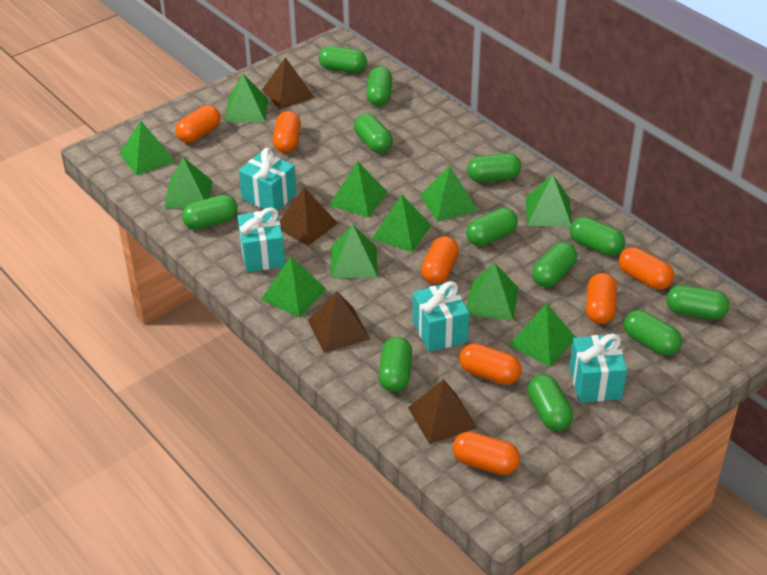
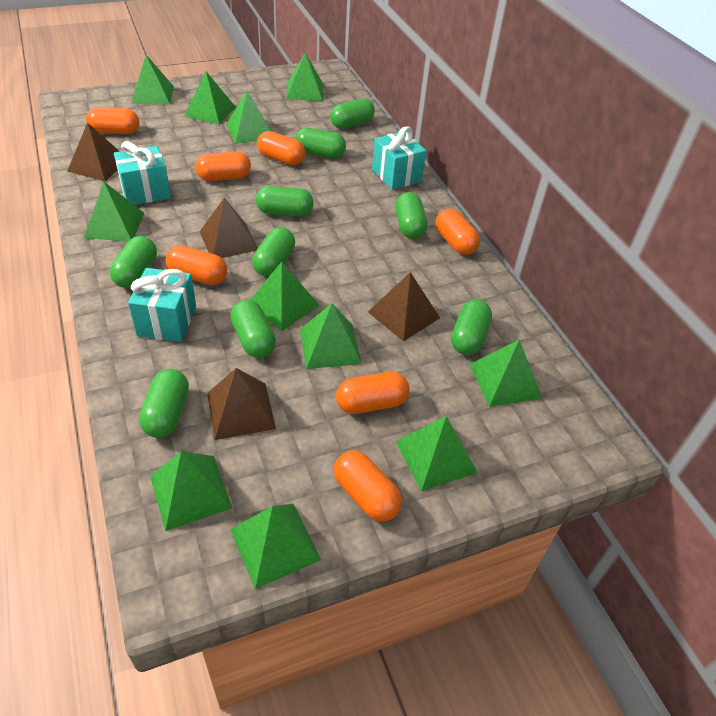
green capsule: [182,194,238,230] [319,46,367,73] [354,113,393,153] [366,67,392,106] [379,337,412,392] [466,208,518,246] [467,153,521,182] [528,374,573,431] [532,242,577,287] [570,217,625,256] [624,310,682,356] [666,285,729,319] = 12 -> [110,236,157,288] [139,369,189,438] [230,300,276,358] [252,227,295,277] [256,186,314,217] [295,128,346,158] [330,98,375,129] [395,192,427,239] [451,299,492,355] = 9
turquoise gift: [237,207,285,272] [239,148,297,211] [413,281,469,352] [569,334,627,402] = 4 -> [114,141,171,205] [128,268,196,342] [372,126,426,190] = 3

